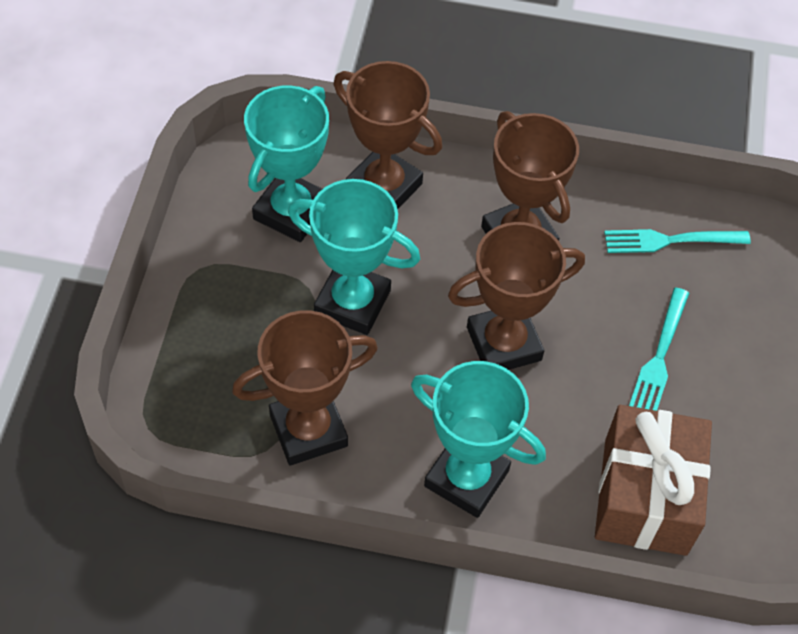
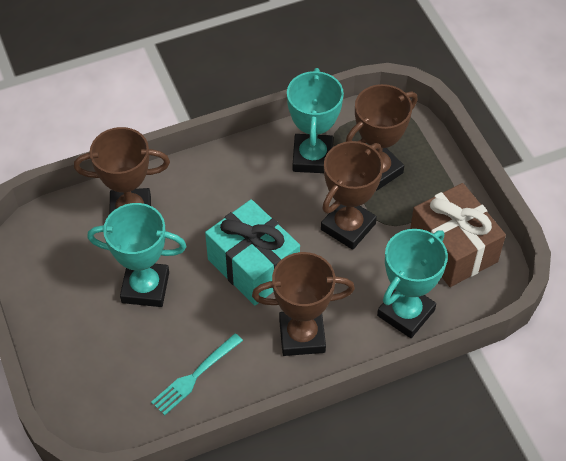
turquoise fork: [604,229,751,253] [629,288,689,411] = 2 -> [151,333,243,416] = 1
turquoise gift: none = 0 -> [205,199,300,306] = 1

